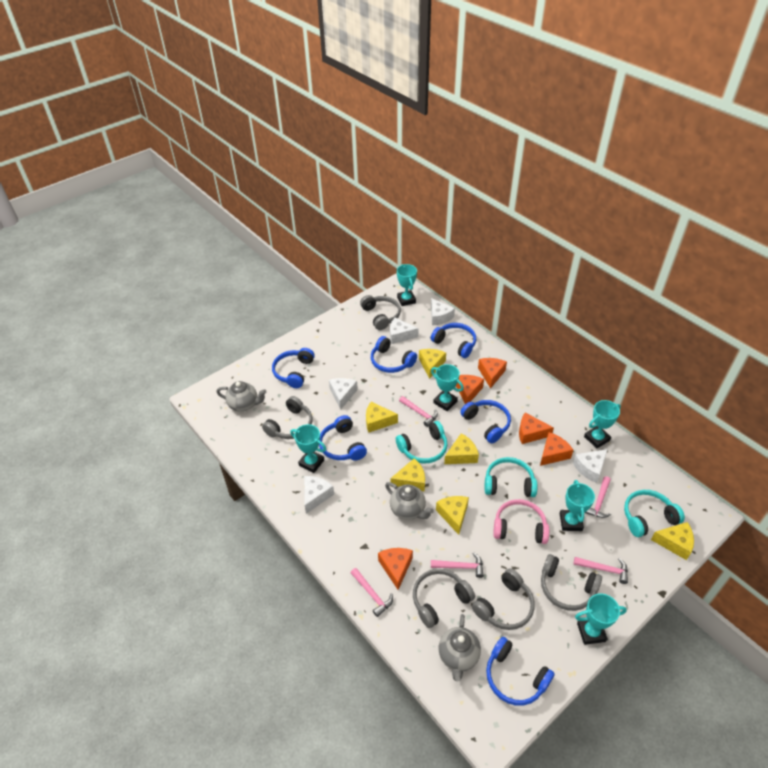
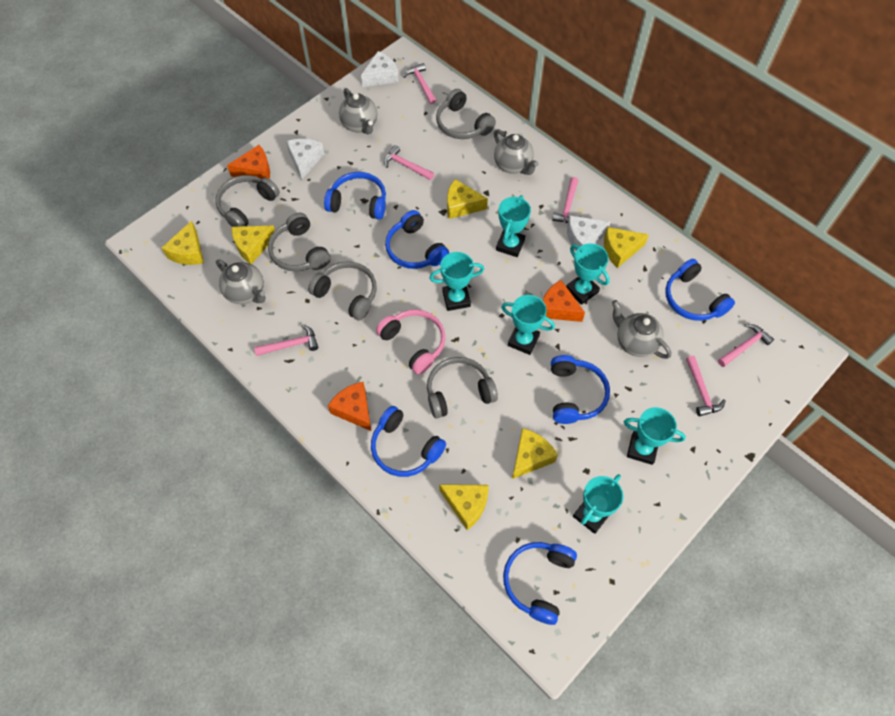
grey teapot: [217,381,266,412] [385,482,434,520] [439,614,481,681] = 3 -> [216,259,266,304] [339,88,377,134] [494,129,539,175] [612,300,671,359] = 4
orange cheese: [378,548,413,590] [456,375,484,404] [478,358,507,389] [519,413,554,444] [540,432,573,466] = 5 -> [227,145,270,179] [328,382,371,431] [542,280,585,322] = 3
pink hammer: [351,568,393,617] [399,396,438,427] [431,552,484,578] [574,557,628,584] [585,476,611,518] = 5 -> [254,325,318,356] [384,145,434,180] [404,63,436,104] [552,177,578,223] [686,356,726,416] [718,324,774,367] = 6
turquoise headphones: [396,421,448,464] [485,457,537,497] [624,490,685,537] = 3 -> none = 0
white cheese: [304,476,334,514] [329,378,358,409] [390,318,419,344] [431,298,455,325] [573,449,608,483] = 5 -> [286,139,324,180] [361,51,399,87] [567,216,611,251] = 3

